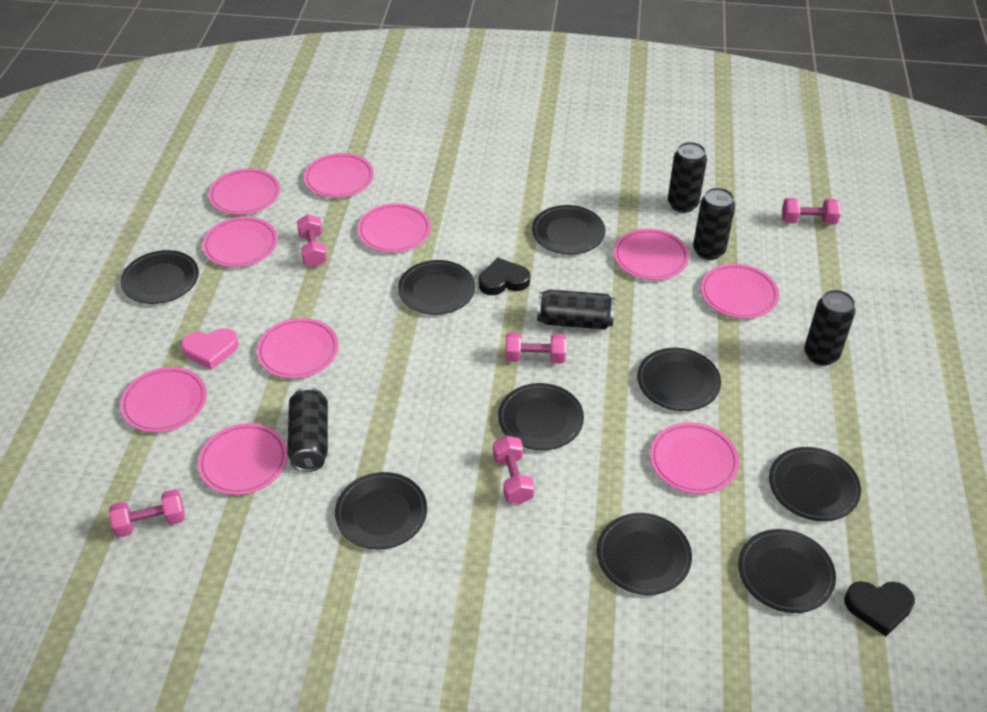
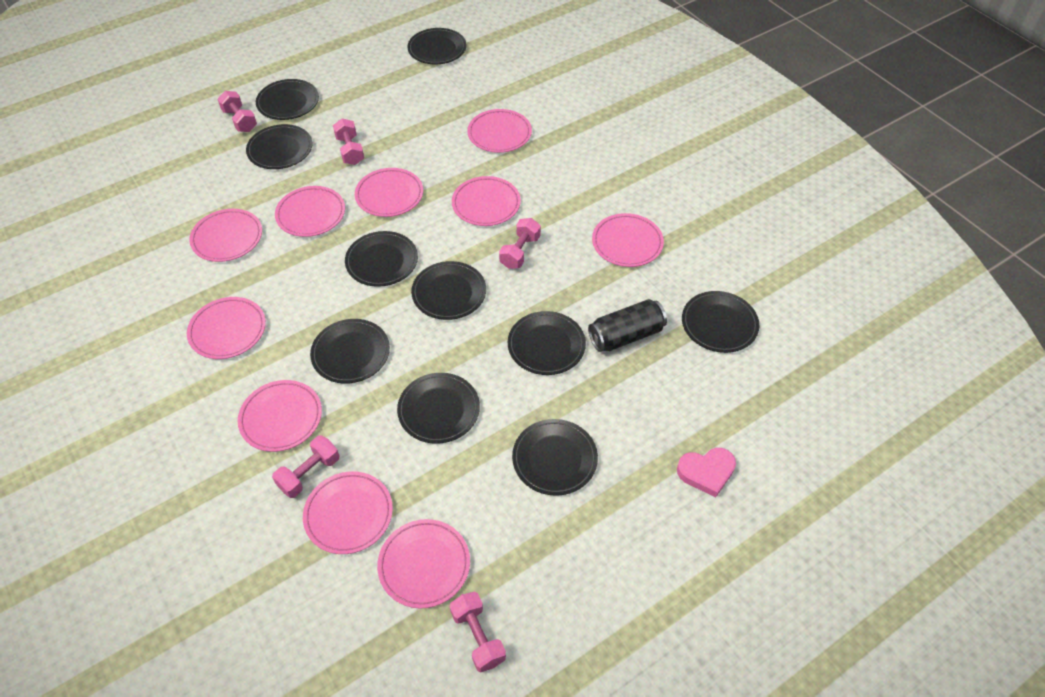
black can: [287,387,328,472] [537,290,615,329] [668,142,707,213] [693,187,735,260] [804,290,856,366] = 5 -> [588,299,667,352] = 1
black heart: [479,258,530,295] [845,581,915,636] = 2 -> none = 0
black plate: [120,250,199,304] [335,472,427,549] [398,260,475,315] [498,383,584,450] [532,205,605,255] [597,513,692,595] [637,348,721,411] [738,529,836,613] [769,447,861,521] = 9 -> [246,124,312,169] [256,79,319,120] [310,319,390,384] [345,231,418,287] [397,373,480,444] [407,28,466,64] [411,261,486,320] [508,311,586,375] [512,419,598,496] [682,291,759,353] = 10

